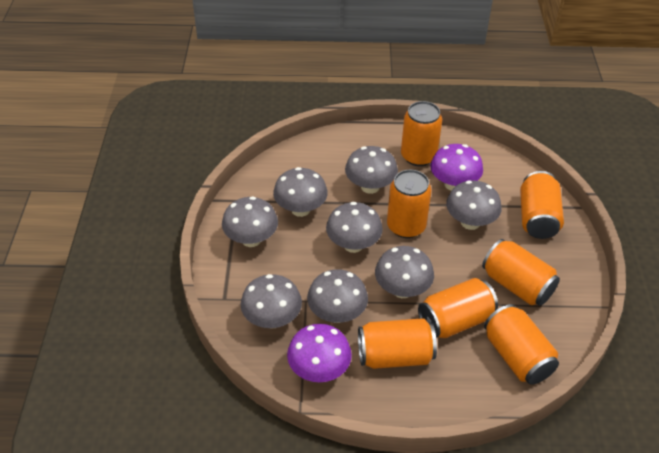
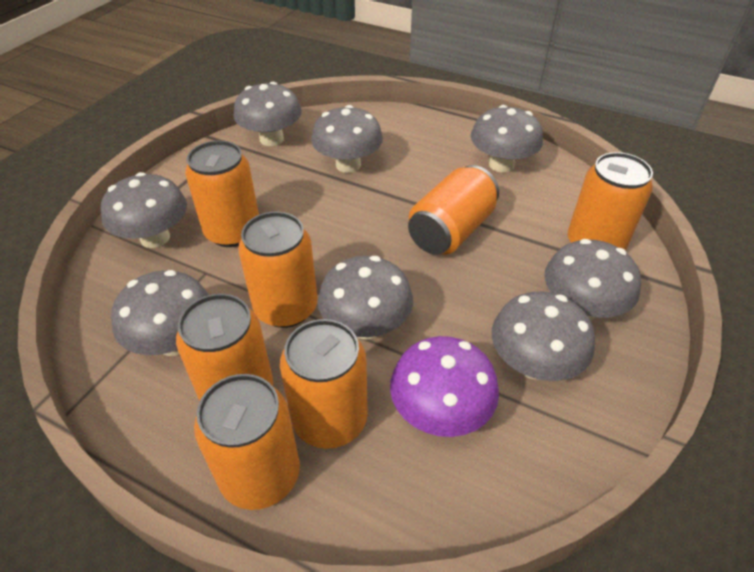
purple mushroom: [287,324,352,382] [430,144,483,191] = 2 -> [390,336,499,437] = 1

